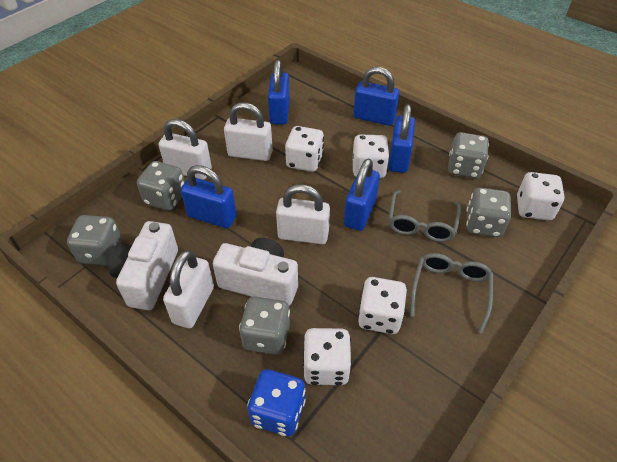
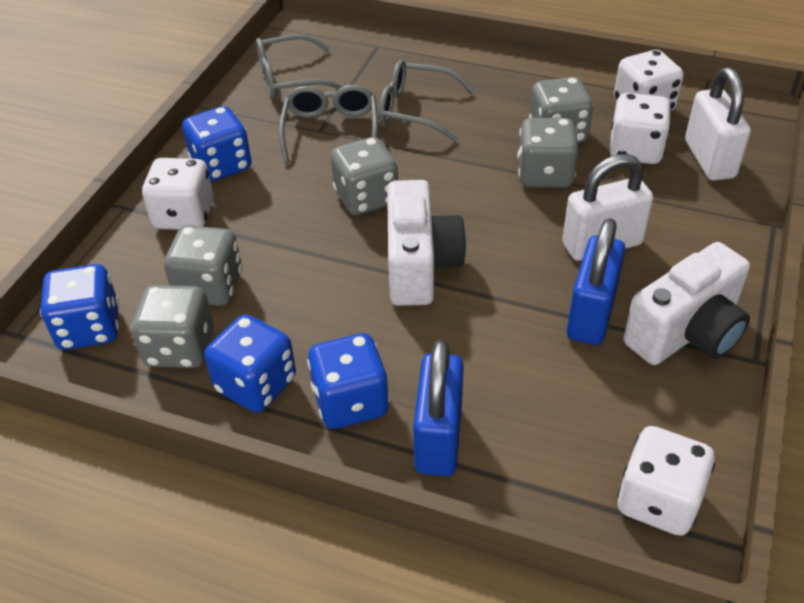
blue dice: [247,369,306,436] = 1 -> [40,264,119,350] [182,106,252,182] [204,314,296,413] [307,333,389,429] = 4
blue padlock: [181,165,237,228] [268,60,290,125] [344,159,380,231] [353,67,399,126] [388,104,415,173] = 5 -> [413,339,464,476] [567,218,626,345] = 2
grey glasses: [388,190,461,242] [410,253,493,334] = 2 -> [256,34,344,99] [279,85,378,163] [379,60,476,141] = 3
white dice: [285,126,324,172] [303,328,352,385] [353,135,390,178] [358,277,407,334] [517,172,565,220] = 5 -> [142,158,214,230] [609,93,672,164] [614,50,684,111] [617,426,715,536] = 4
white padlock: [159,119,212,180] [163,250,214,328] [224,102,273,161] [276,184,330,244] = 4 -> [562,154,653,261] [685,67,751,181] = 2

